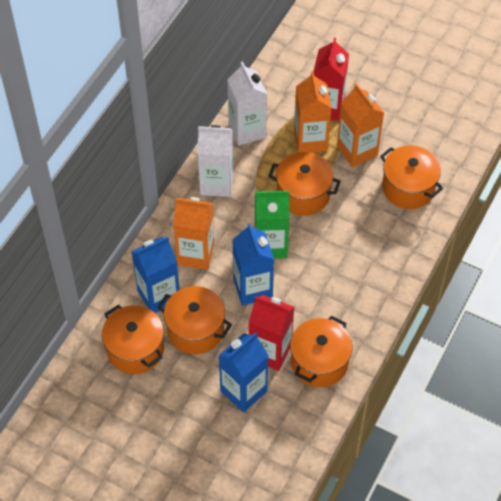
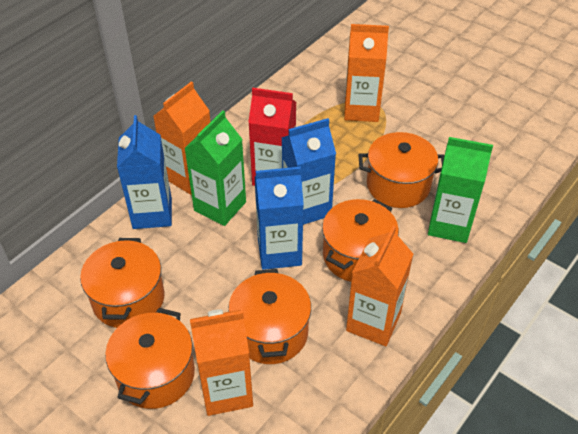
green carton: [255,191,289,259] = 1 -> [184,110,246,226] [428,137,493,243] = 2
orange carton: [173,197,214,270] [294,71,332,153] [337,83,384,167] = 3 -> [153,82,210,195] [190,309,253,416] [344,24,389,122] [346,226,413,346] = 4
red carton: [248,295,294,371] [313,37,349,121] = 2 -> [248,88,296,186] = 1
white carton: [197,125,233,197] [227,62,267,145] = 2 -> none = 0

